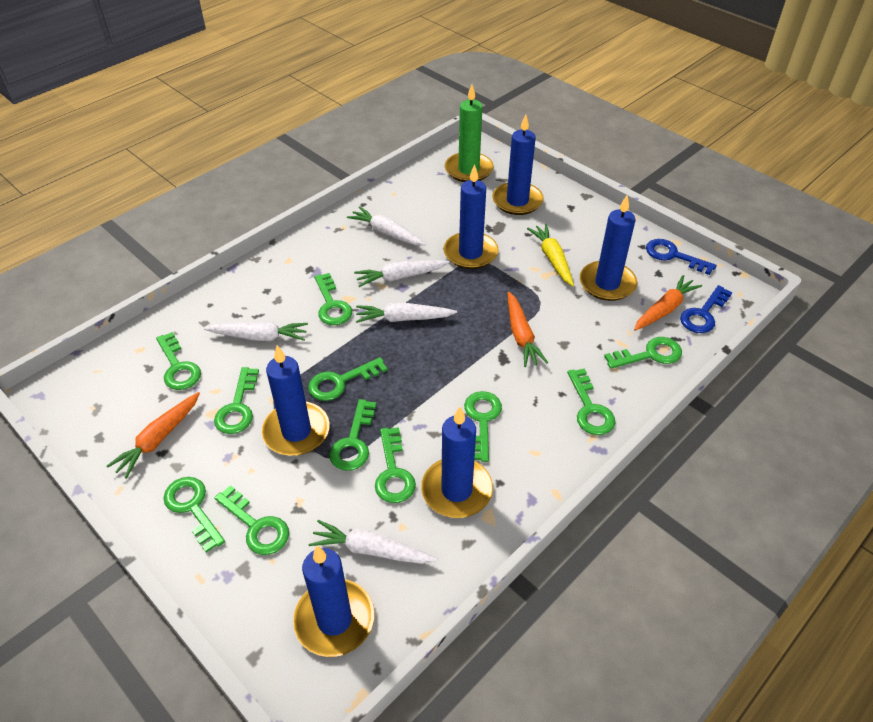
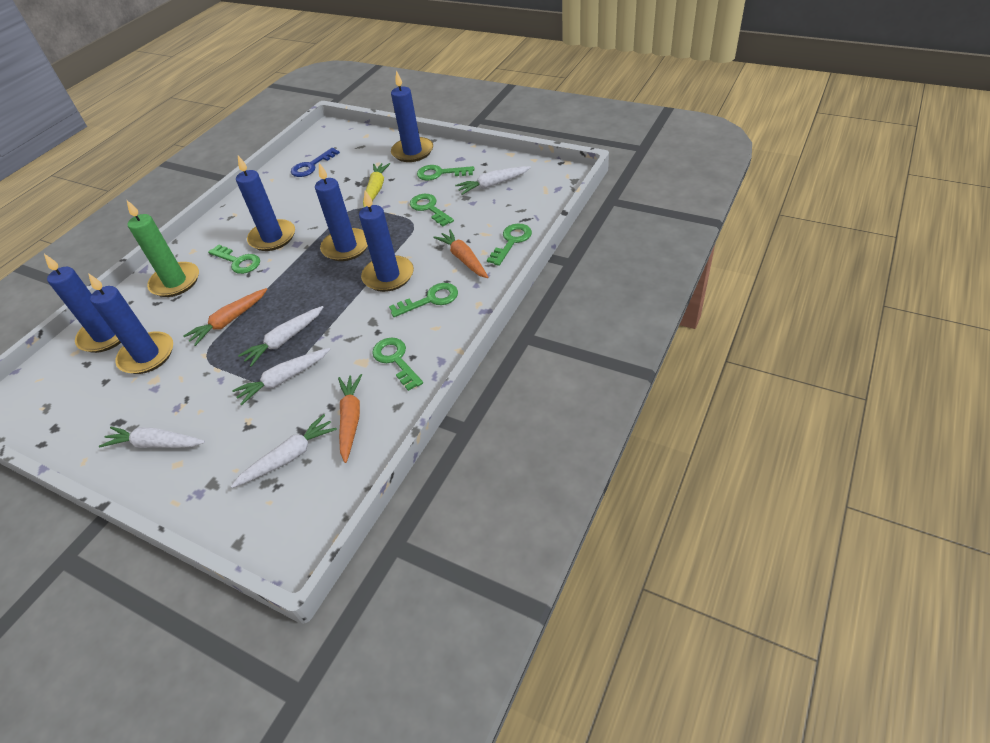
blue key: [646,239,717,275] [680,285,733,333] = 2 -> [291,148,340,177] = 1
green key: [156,332,201,390] [163,477,225,553] [214,367,259,434] [214,485,289,555] [308,357,388,401] [314,273,352,325] [329,399,376,471] [375,427,416,503] [464,391,502,462] [567,369,615,435] [604,337,682,369] = 11 -> [208,245,260,274] [372,337,423,391] [389,283,458,317] [410,194,454,226] [417,165,474,181] [487,224,532,266] = 6

